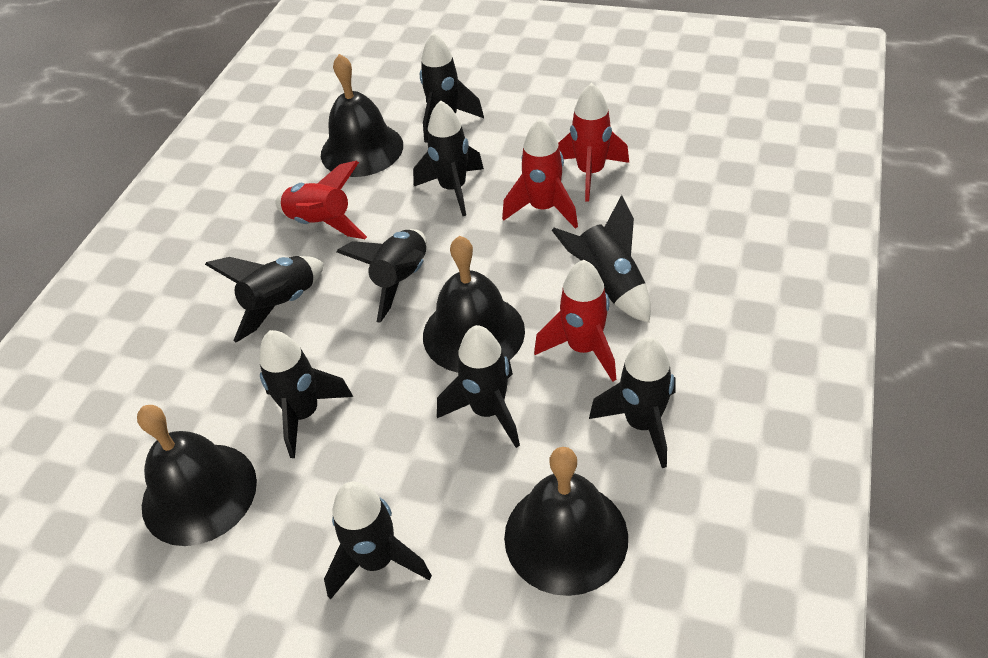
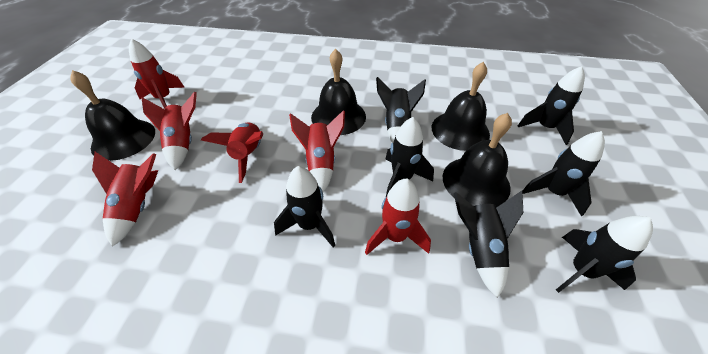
black rocket: [205,256,324,343] [259,330,353,458] [324,482,432,600] [337,229,427,323] [413,100,484,216] [420,33,484,143] [437,325,520,448] [552,195,651,323] [589,337,676,468] = 9 -> [274,166,335,247] [376,77,426,143] [386,117,434,197] [454,191,523,298] [518,66,585,145] [522,131,605,217] [556,216,653,293] = 7
red rocket: [275,161,367,239] [502,119,578,229] [534,260,616,382] [558,83,629,202] = 4 -> [92,152,158,247] [129,39,185,109] [142,92,197,170] [201,123,264,183] [289,110,345,192] [365,179,431,255] = 6

